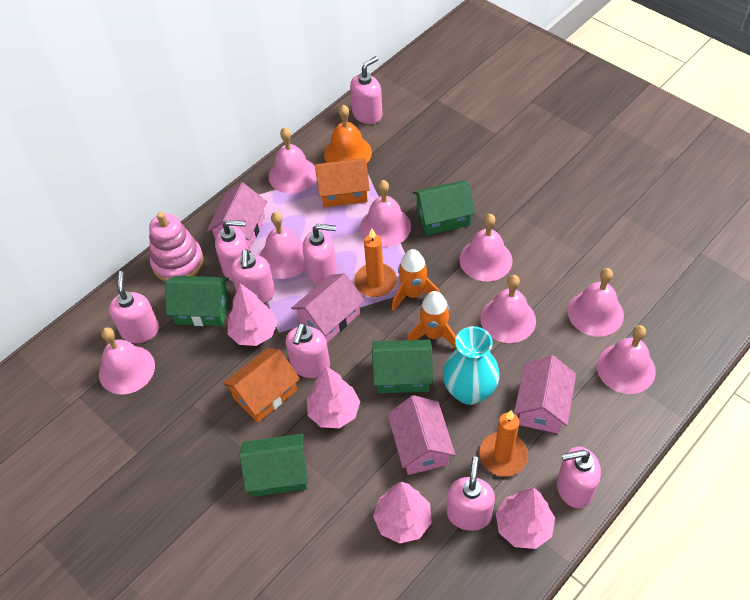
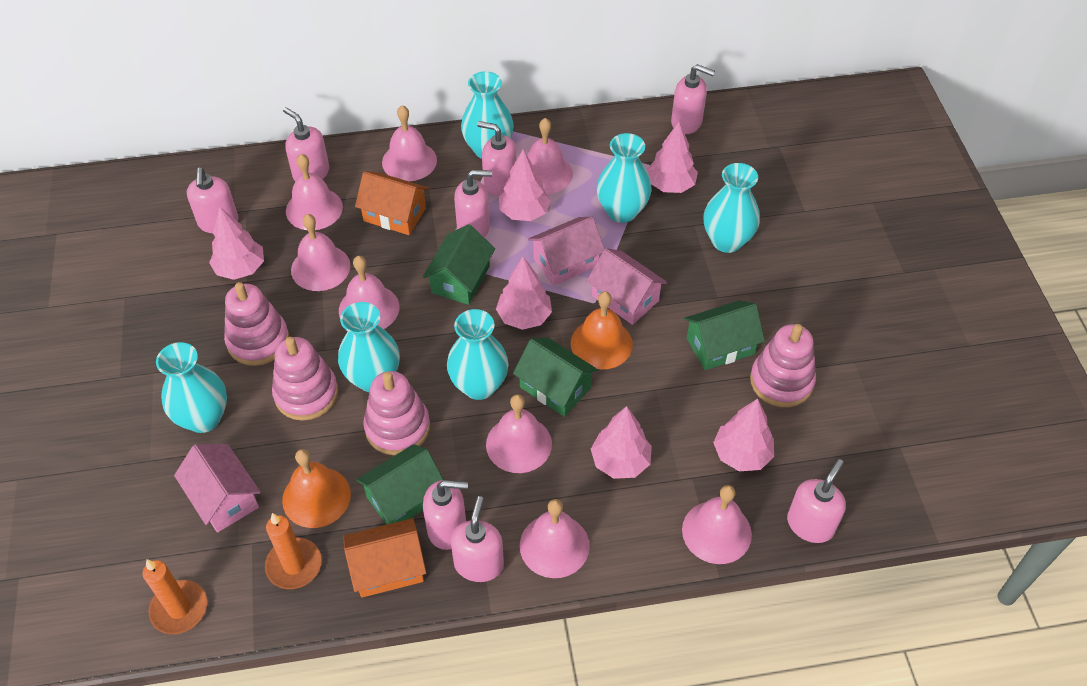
orange bell: [324,105,372,163] = 1 -> [282,449,351,528] [571,291,633,369] = 2
orange rocket: [392,249,440,312] [407,291,457,349] = 2 -> none = 0
pink house: [207,183,267,251] [291,273,364,343] [387,395,455,475] [514,355,576,434] = 4 -> [174,444,260,533] [528,217,604,286] [587,248,667,325] = 3
pink stacking toy: [149,212,204,281] = 1 -> [224,282,289,366] [272,337,338,421] [363,371,430,455] [750,324,816,407] = 4
pink tree: [227,284,278,346] [307,366,360,428] [373,482,432,544] [496,488,555,549] = 4 -> [209,207,264,280] [496,257,552,330] [499,149,551,221] [591,406,652,479] [646,122,698,193] [713,399,774,471] = 6
turquoise vase: [443,326,500,405] = 1 -> [156,342,227,433] [338,302,400,392] [447,309,509,400] [461,71,514,159] [597,133,652,223] [704,163,760,253] = 6

